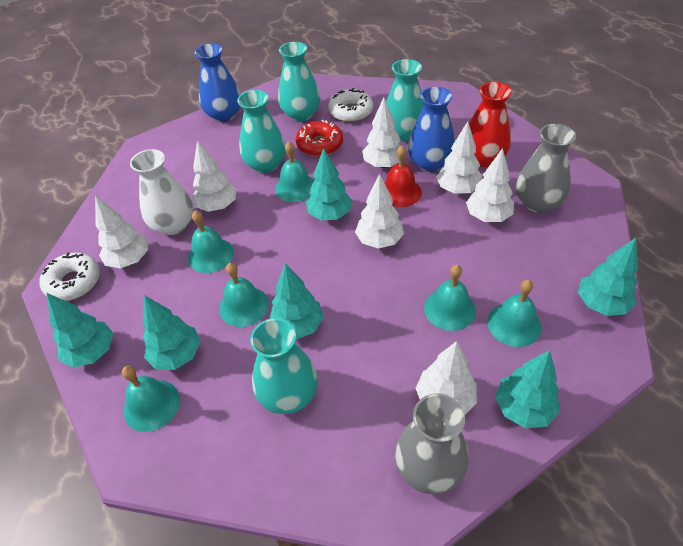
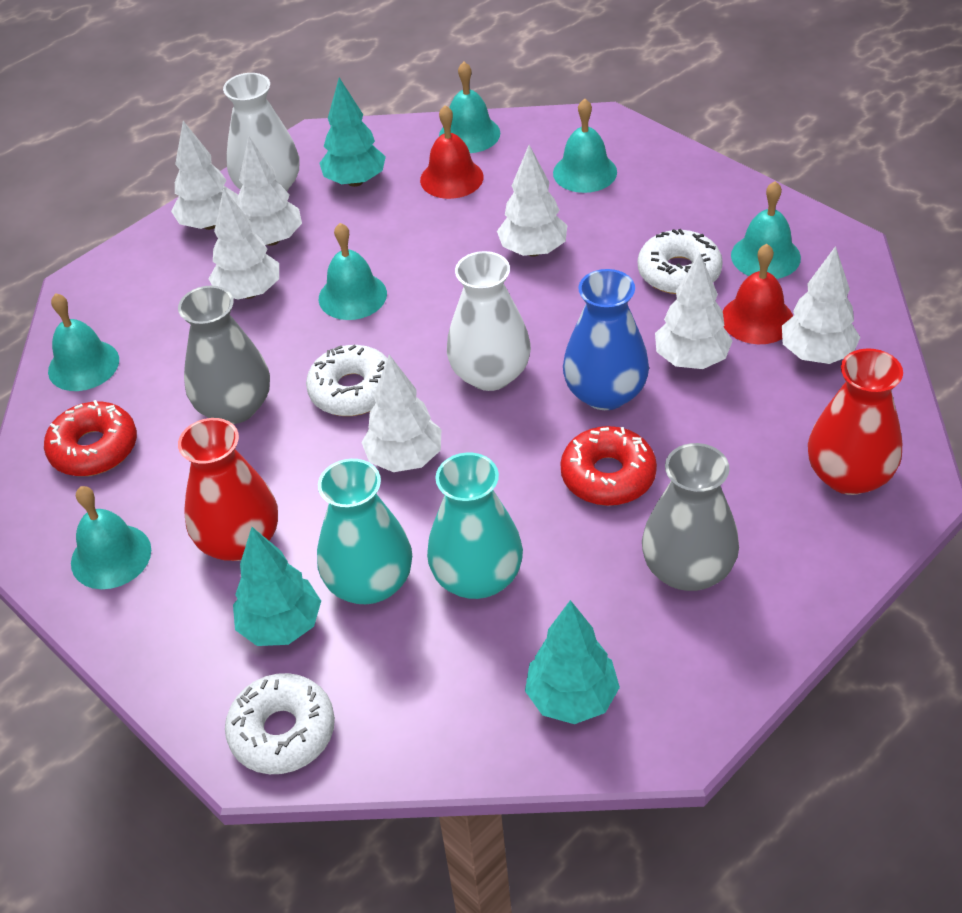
blue vase: [194,43,241,122] [408,87,456,172] = 2 -> [563,269,649,410] = 1
red bell: [385,146,422,207] = 1 -> [420,105,484,199] [723,244,793,344] = 2
red donut: [296,120,343,157] = 1 -> [44,400,137,476] [560,426,657,506] = 2
red vase: [469,82,512,167] = 1 -> [178,418,278,561] [808,348,903,495] = 2
turquoise tree: [47,293,113,368] [143,295,200,370] [269,263,324,339] [306,148,352,220] [495,350,560,428] [578,238,638,316] = 6 -> [233,527,321,646] [319,78,386,187] [525,600,620,724] = 3
turquoise vase: [237,90,286,173] [250,318,318,414] [278,42,320,121] [386,59,424,142] = 4 -> [317,459,412,604] [427,453,523,599] = 2
white donut: [40,253,100,301] [328,88,373,122] = 2 -> [225,673,335,774] [306,344,387,416] [638,229,723,294] = 3
white vase: [130,149,193,235] = 1 -> [223,73,300,191] [447,251,531,391] = 2

